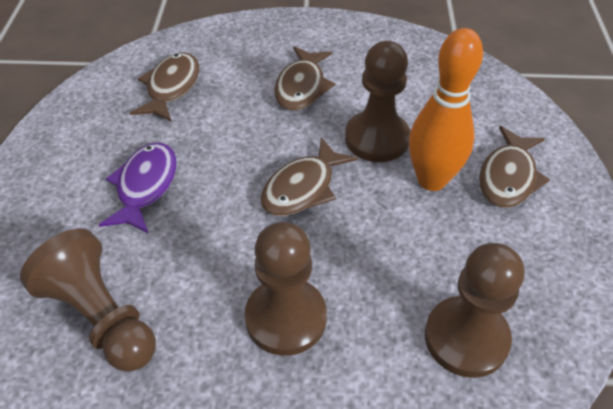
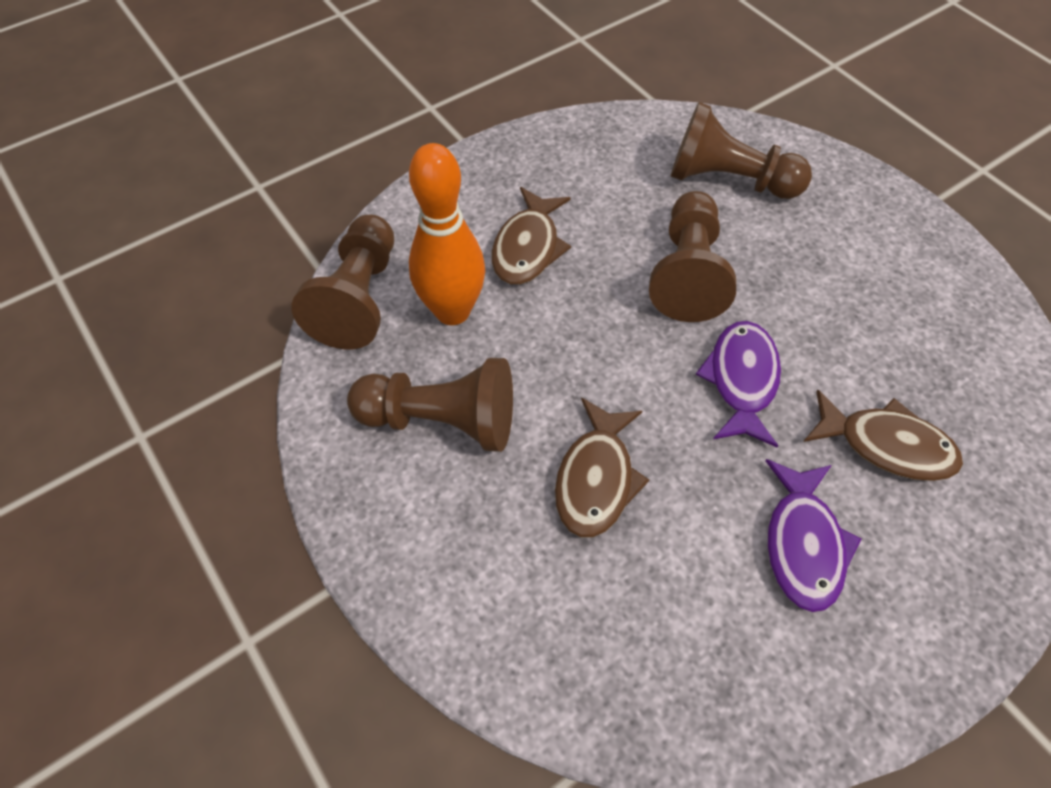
brown fish: [130,53,199,122] [260,137,358,216] [274,46,335,111] [479,126,550,208] = 4 -> [492,187,571,285] [555,398,649,537] [803,390,963,481] = 3
purple fish: [99,142,176,234] = 1 -> [696,321,781,447] [766,459,862,612] = 2

